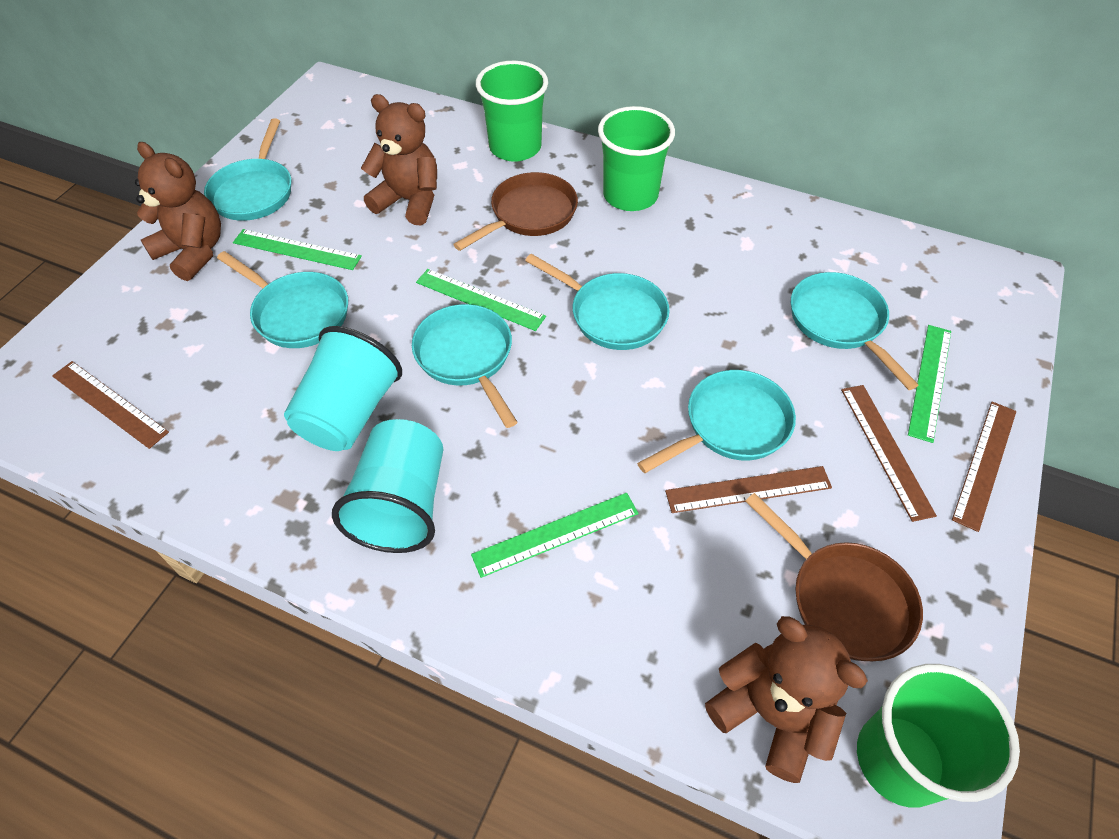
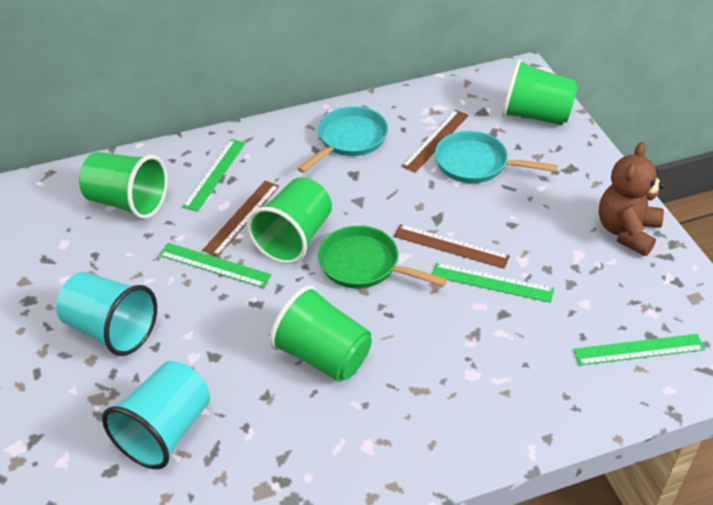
brown pan: [453,172,578,251] [745,493,923,661] = 2 -> none = 0
brown ruler: [52,361,169,449] [665,466,832,513] [841,385,937,522] [952,401,1016,532] = 4 -> [202,181,279,257] [394,224,510,269] [402,110,469,173] = 3
brown teddy bear: [135,142,221,281] [361,94,437,225] [705,616,868,783] = 3 -> [599,142,664,256] = 1
green cup: [476,61,548,162] [598,106,675,211] [857,664,1020,808] = 3 -> [79,152,168,219] [247,177,332,264] [270,285,372,382] [502,59,578,125] = 4
green pan: none = 0 -> [318,225,447,288] = 1
turquoise pan: [204,118,291,221] [217,251,348,348] [412,304,517,428] [525,254,670,350] [637,370,796,473] [791,272,918,390] = 6 -> [297,106,388,173] [435,130,558,183] = 2

